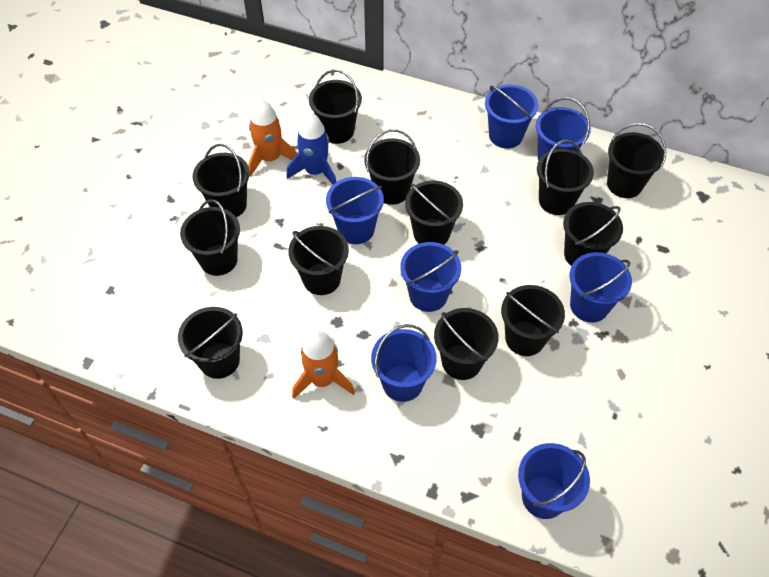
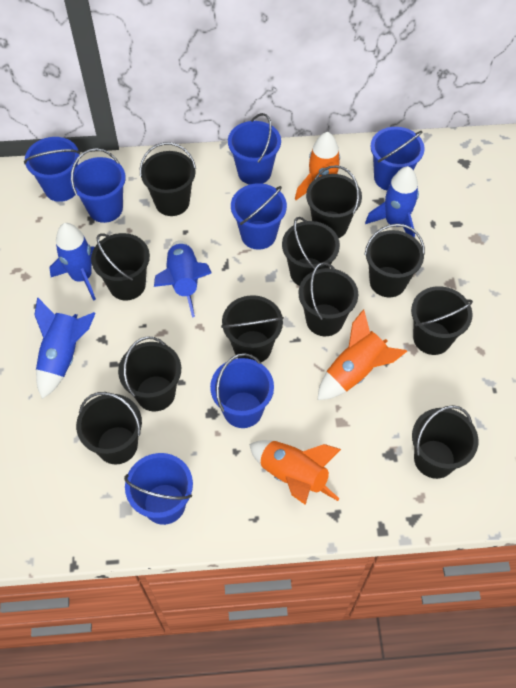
black bucket: [178,307,243,379] [180,199,240,276] [192,144,250,217] [288,226,349,295] [309,70,362,144] [364,129,420,205] [405,181,463,245] [434,308,499,380] [501,285,565,356] [537,140,594,215] [563,202,623,266] [607,123,666,198] = 12 -> [76,392,142,464] [91,233,150,300] [118,336,181,411] [140,142,196,216] [221,295,284,362] [282,217,340,286] [298,262,358,336] [306,165,362,238] [364,224,425,298] [411,286,473,355] [412,405,478,479] = 11
blue rocket: [286,112,336,185] = 1 -> [34,298,95,399] [49,223,96,301] [154,240,212,318] [365,166,419,238] = 4
orange rocket: [248,98,297,177] [292,329,355,399] = 2 -> [249,440,341,505] [295,132,340,200] [317,309,407,400] = 3

